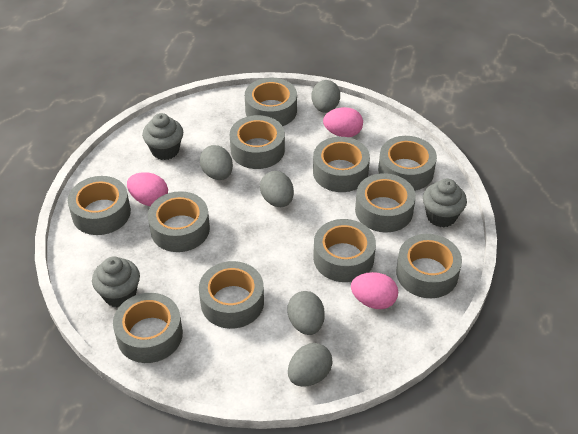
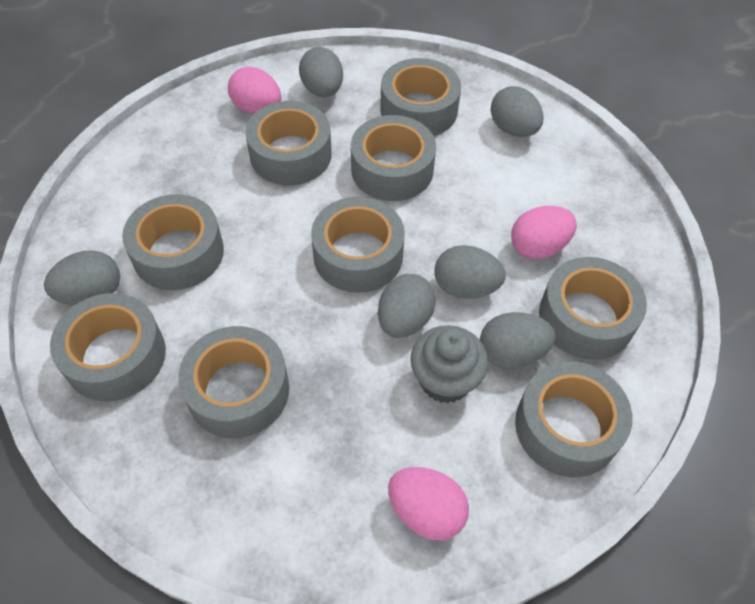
grey cupcake: [92,256,140,308] [142,113,183,160] [423,179,467,227] = 3 -> [411,325,488,403] = 1
grey egg: [199,145,233,180] [260,171,294,207] [288,291,325,335] [288,343,333,387] [311,80,340,113] = 5 -> [44,250,120,305] [299,47,343,97] [378,274,436,338] [434,245,506,299] [480,312,556,369] [491,86,543,137] = 6
grey tape: [68,176,131,235] [113,293,183,363] [148,191,210,252] [199,261,264,329] [230,115,285,169] [245,78,297,126] [313,137,370,192] [313,219,376,282] [355,173,416,232] [378,136,437,191] [396,234,462,298] = 11 -> [50,293,166,402] [122,194,224,290] [178,326,289,438] [245,101,332,185] [311,197,405,293] [351,115,436,201] [380,58,461,136] [515,361,632,477] [539,257,647,360] = 9

